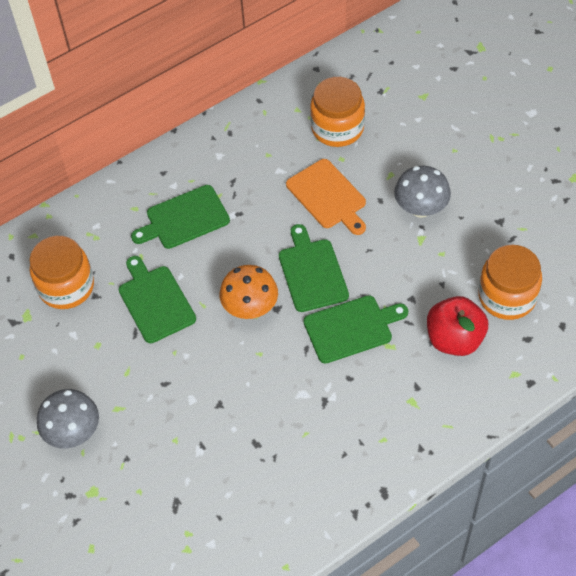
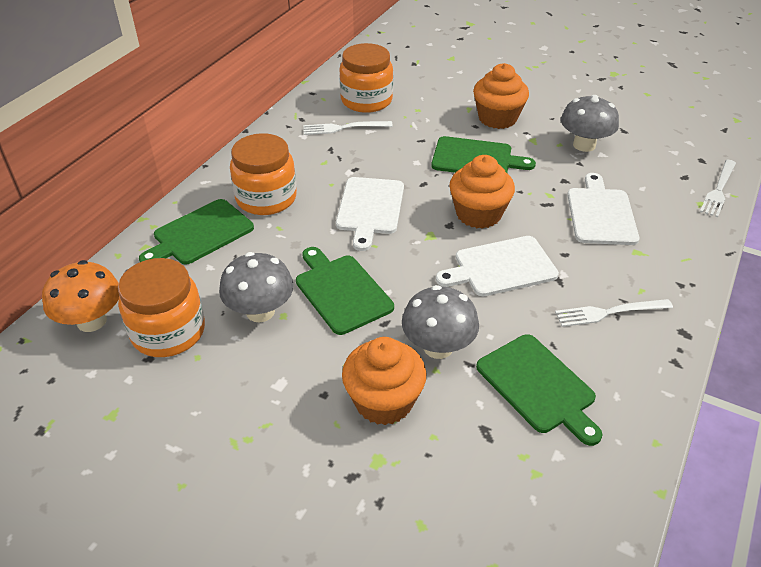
grey mushroom: [37,389,99,448] [394,166,451,218] = 2 -> [219,252,294,323] [402,285,479,359] [561,95,619,152] = 3
orange cupcake: none = 0 -> [342,337,426,425] [449,155,515,229] [473,63,529,129] = 3
orange cutting board: [286,159,366,235] = 1 -> none = 0
red apple: [427,296,488,356] = 1 -> none = 0
white cutting board: none = 0 -> [336,177,404,251] [436,236,559,296] [567,173,640,245] = 3
white fork: none = 0 -> [303,121,393,135] [555,299,673,327] [700,160,736,217] = 3

